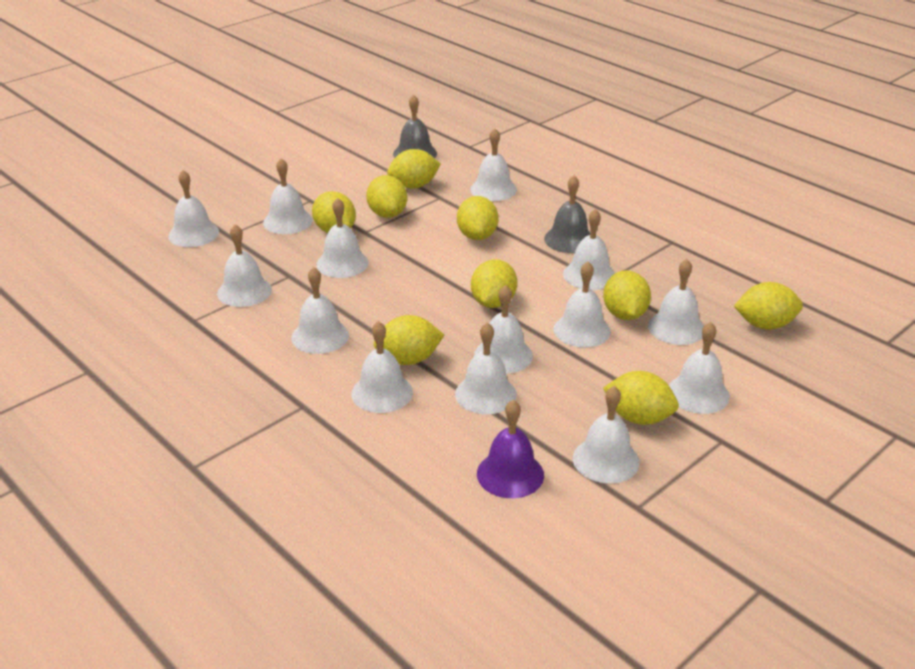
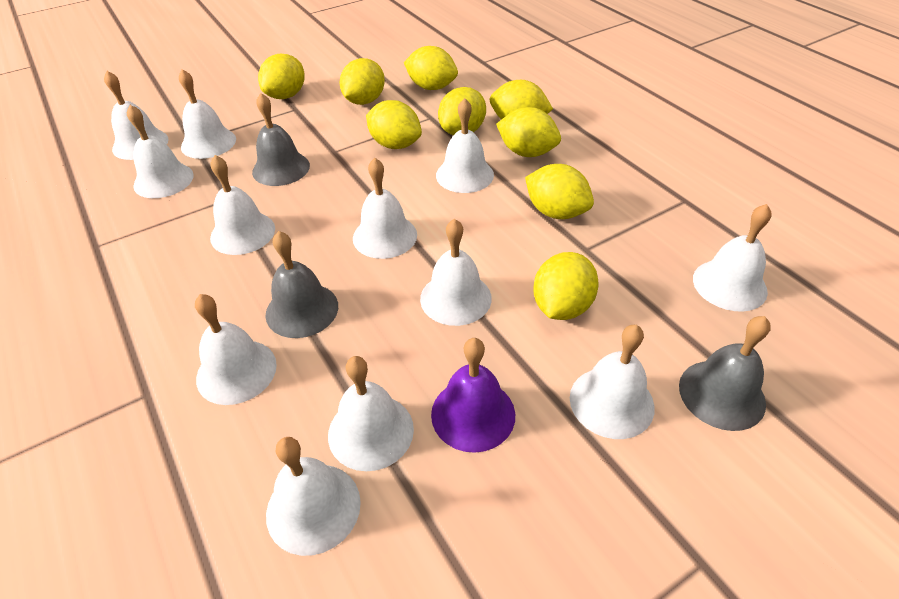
grey bell: [393,94,437,158] [544,175,590,253] = 2 -> [252,93,310,186] [266,231,338,338] [679,316,771,431] = 3
white bell: [168,170,219,247] [217,224,272,307] [263,158,313,234] [291,267,349,354] [317,198,369,278] [351,321,413,413] [455,322,517,414] [470,128,517,201] [474,285,533,374] [554,261,611,348] [563,209,615,290] [573,386,639,484] [648,259,704,345] [669,322,730,414] = 14 -> [104,71,169,160] [127,105,194,198] [179,69,236,159] [195,294,277,405] [210,155,275,255] [266,437,361,556] [328,356,414,471] [353,158,417,259] [420,219,492,326] [436,98,494,193] [570,325,655,439] [693,204,772,311] = 12

